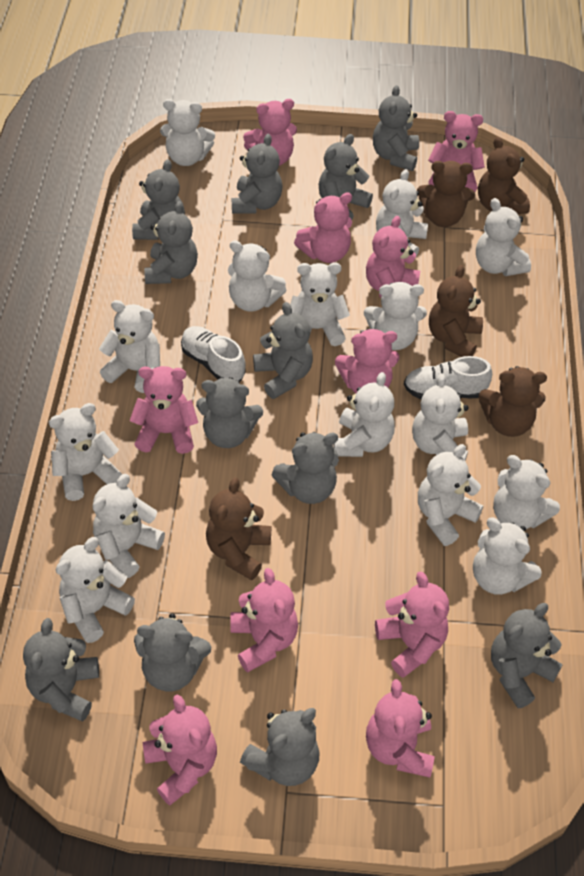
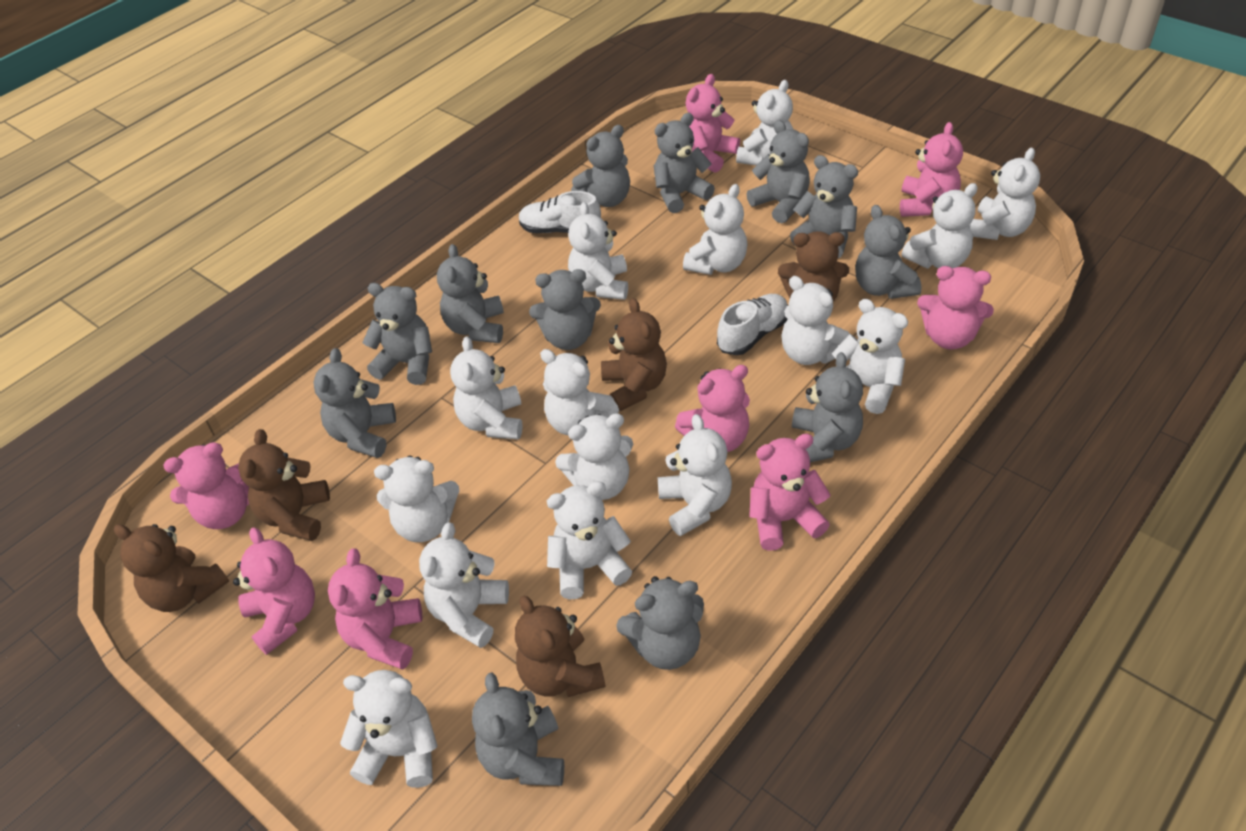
pink teddy bear: [130,366,198,454] [143,695,217,806] [230,568,298,673] [243,99,297,166] [294,192,352,263] [335,329,399,394] [366,216,420,298] [366,679,435,778] [375,571,449,678] [428,111,485,192] = 10 -> [163,442,249,529] [233,527,315,655] [328,549,422,670] [675,365,750,452] [685,74,740,173] [749,434,831,551] [900,122,963,217] [917,266,994,350] = 8

